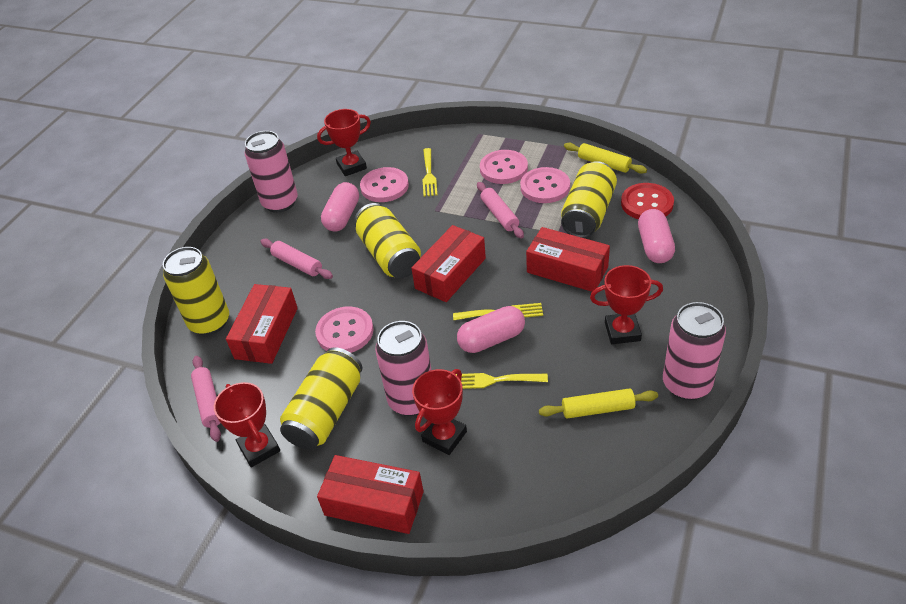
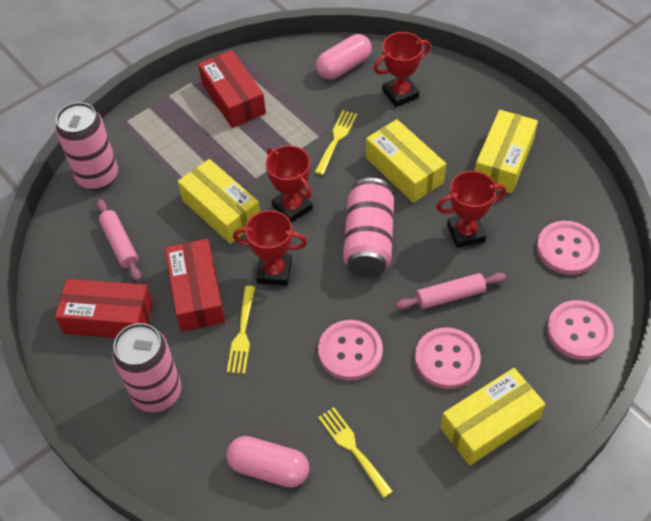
pink capsule: [321,182,359,232] [457,306,525,353] [638,209,675,263] = 3 -> [226,436,310,488] [316,34,372,80] = 2
pink rolling pin: [191,356,221,442] [261,239,333,279] [477,182,524,239] = 3 -> [97,199,141,281] [395,273,506,310] = 2
red box: [226,284,298,364] [317,455,424,534] [411,225,486,302] [526,227,610,292] = 4 -> [55,279,153,338] [165,239,225,332] [198,50,266,128] = 3
red button: [621,183,674,219] = 1 -> none = 0
yellow box: none = 0 -> [178,159,260,244] [366,119,446,203] [440,368,545,465] [475,110,538,194] = 4
yellow can: [163,247,229,335] [280,347,362,450] [354,203,421,278] [561,161,617,238] = 4 -> none = 0
yellow rolling pin: [539,388,658,419] [564,143,647,174] = 2 -> none = 0

